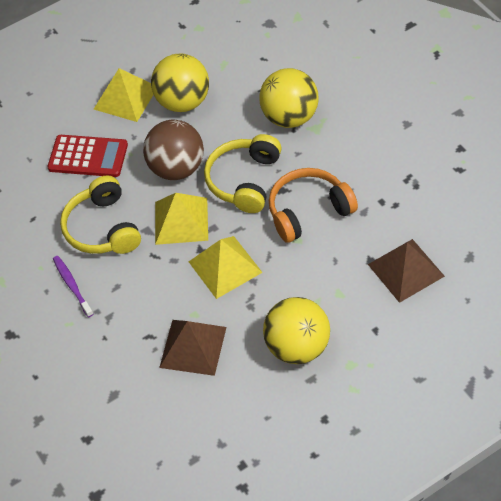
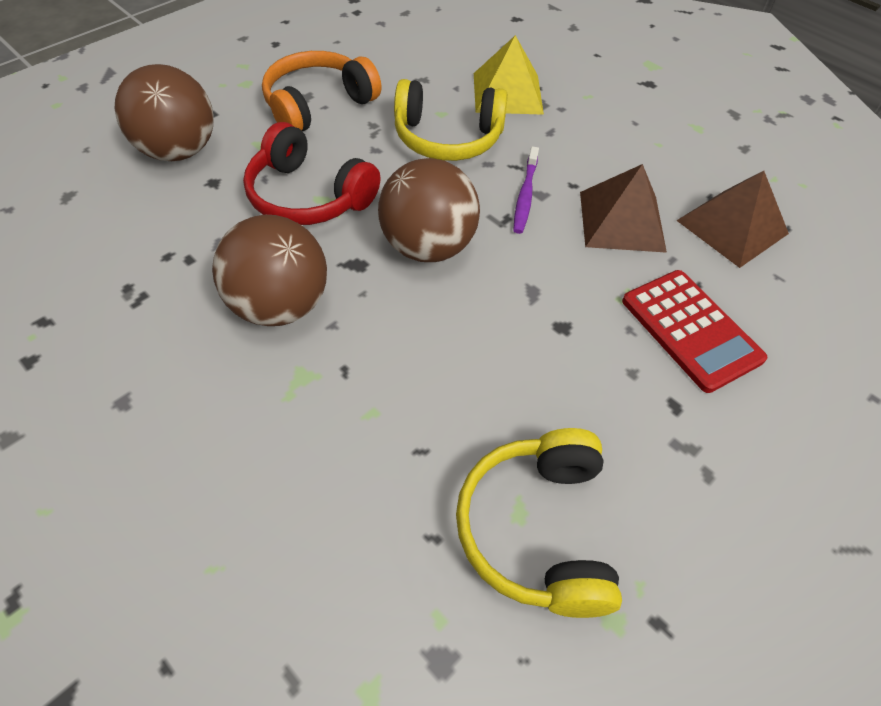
brown ball: [143,120,204,180] = 1 -> [114,64,214,161] [212,215,327,326] [378,158,480,262] = 3
red headphones: none = 0 -> [243,122,380,225] = 1
yellow ball: [151,54,209,112] [259,68,319,128] [263,297,330,364] = 3 -> none = 0
yellow pyramid: [94,68,153,122] [155,193,208,245] [189,236,263,299] = 3 -> [474,35,544,115] = 1

